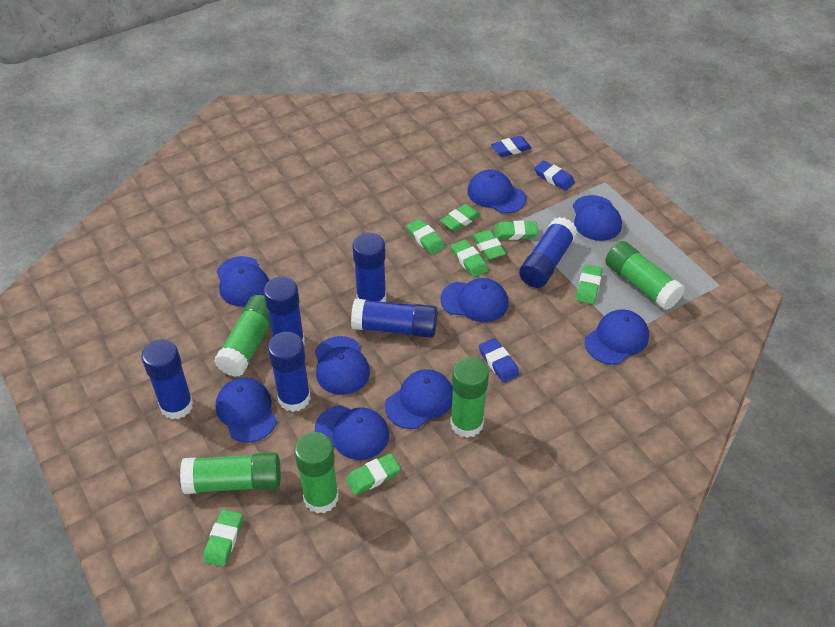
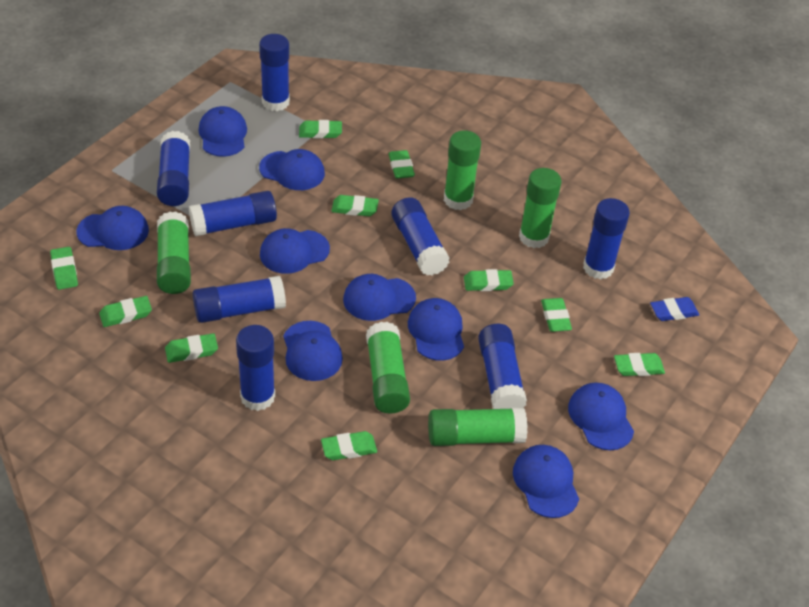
blue eraser: [479,338,520,383] [491,136,532,157] [534,160,575,191] = 3 -> [650,297,699,321] = 1
blue glue stick: [141,339,193,419] [264,277,305,345] [268,332,311,412] [351,299,438,338] [352,233,386,302] [519,217,577,288] = 6 -> [157,131,190,206] [189,191,277,236] [193,276,286,323] [236,325,275,411] [259,34,290,111] [391,197,450,275] [478,324,527,409] [583,198,630,279] = 8
green eraser: [203,509,243,567] [346,453,401,495] [407,219,445,255] [440,204,481,231] [451,239,488,277] [472,230,506,260] [494,221,538,240] [576,264,602,304] = 8 -> [50,247,78,290] [99,296,152,327] [165,333,218,363] [299,120,342,139] [321,431,377,460] [332,195,379,216] [389,150,415,179] [464,269,514,291] [541,298,572,332] [614,353,665,376] = 10

